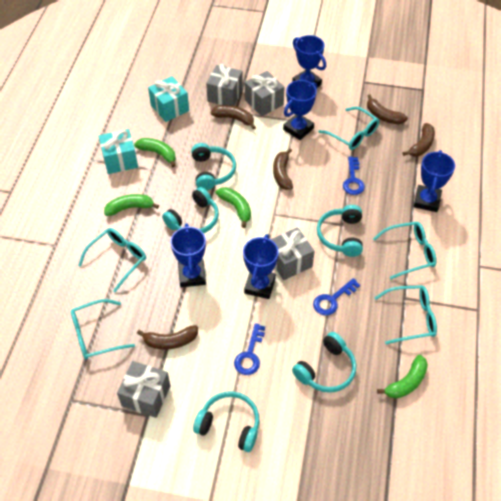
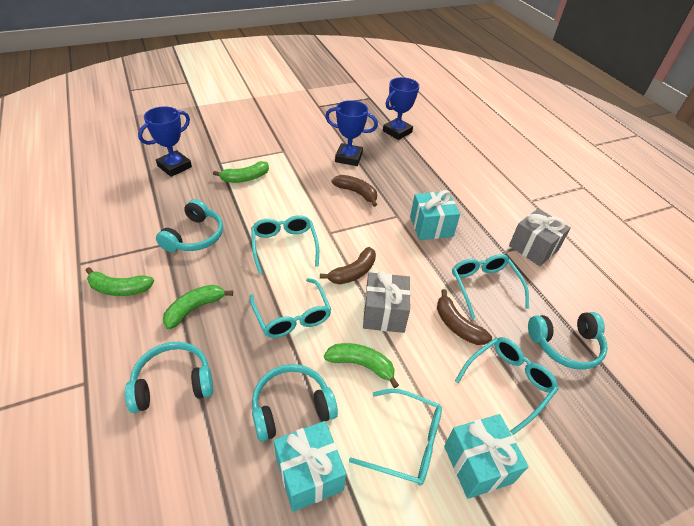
blue key: [234,323,265,375] [313,278,360,315] [343,157,365,195] = 3 -> none = 0
blue trophy: [170,224,206,287] [243,234,279,299] [283,80,317,140] [292,35,326,87] [414,150,455,212] = 5 -> [138,106,192,177] [325,100,378,166] [383,77,419,140] = 3
brown banana: [137,325,198,349] [210,105,256,129] [273,148,293,190] [367,94,408,124] [403,123,435,157] = 5 -> [320,247,376,284] [331,175,377,207] [437,289,492,345] = 3
grey gift: [117,361,170,418] [206,64,243,106] [245,71,285,116] [270,227,315,280] = 4 -> [363,271,411,333] [509,208,571,266] = 2
turquoise gift: [99,129,138,174] [148,76,189,122] = 2 -> [274,421,346,512] [410,190,460,240] [444,414,529,499] = 3
turquoise headphones: [162,187,219,233] [191,143,236,190] [193,391,259,452] [292,332,356,393] [317,205,363,257] = 5 -> [125,342,213,413] [156,199,223,252] [252,364,338,441] [528,312,608,370] = 4

